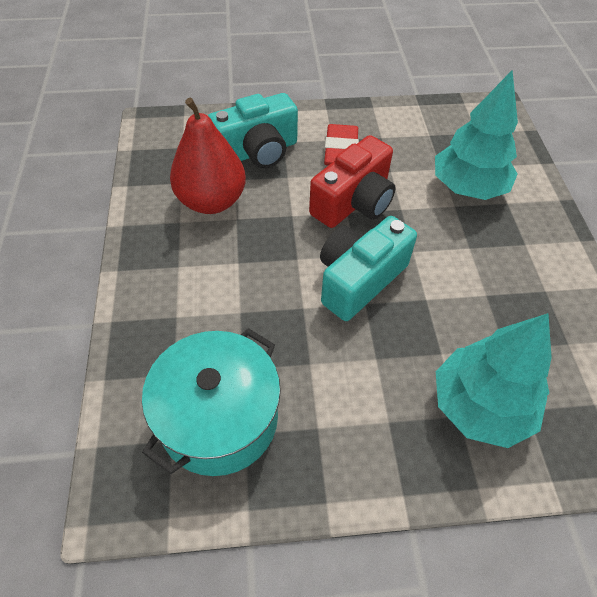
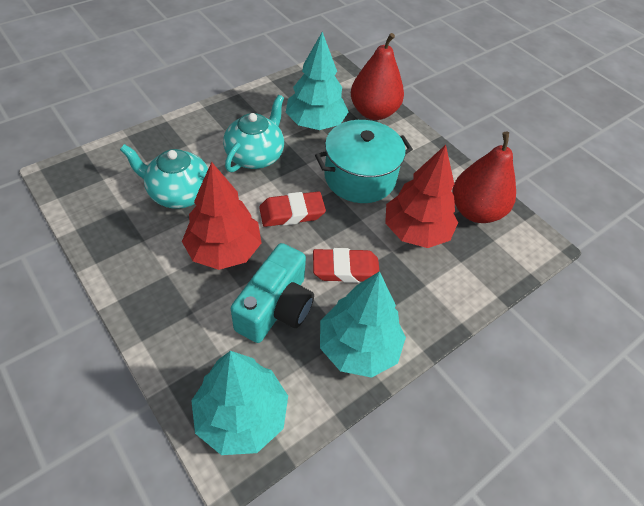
red camera: [309,135,396,228] = 1 -> none = 0
red eraser: [324,124,359,166] = 1 -> [259,191,326,227] [313,248,379,283] = 2
red pear: [170,98,246,214] = 1 -> [351,33,404,120] [452,132,516,223] = 2
red tree: none = 0 -> [182,162,261,270] [385,145,458,248] = 2
turquoise camera: [208,93,298,168] [320,216,417,321] = 2 -> [231,243,314,343] = 1
turquoise teapot: none = 0 -> [120,144,208,209] [223,95,284,172] = 2
turquoise tree: [435,70,518,200] [436,313,552,448] = 2 -> [191,351,288,455] [285,32,348,130] [320,271,406,378] = 3

